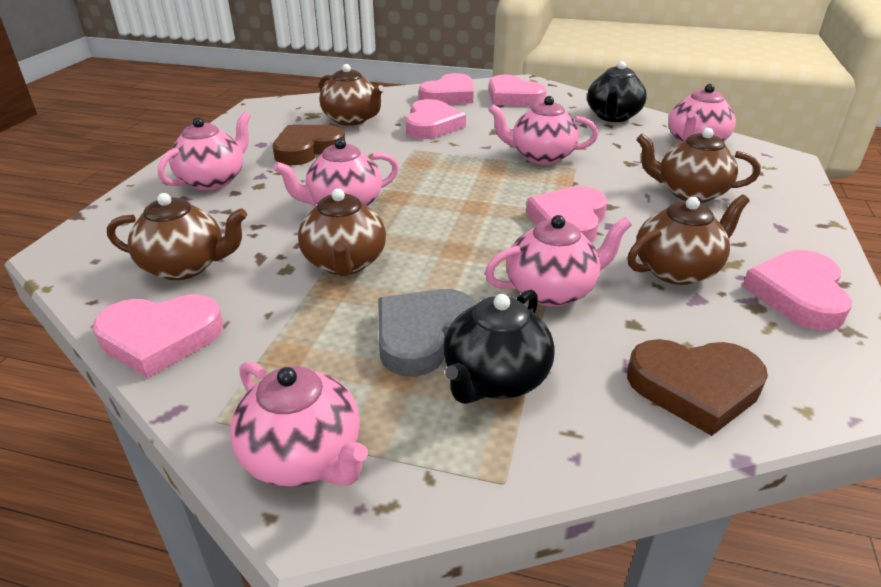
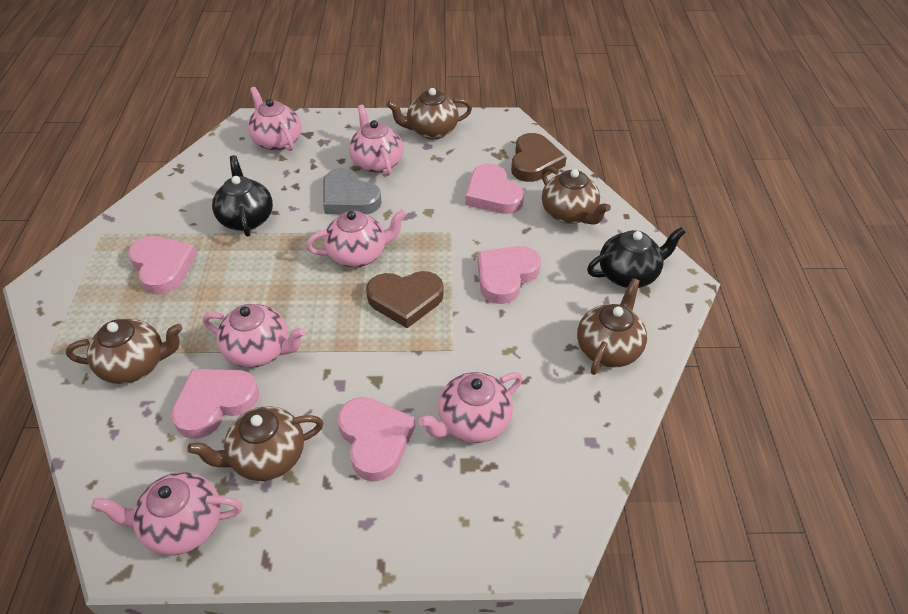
pink heart: [93,294,223,378] [406,99,466,139] [419,73,474,104] [489,75,547,106] [526,186,607,243] [742,250,852,331] = 6 -> [128,236,197,295] [171,369,259,439] [338,397,415,481] [465,164,524,214] [478,246,541,304] = 5

